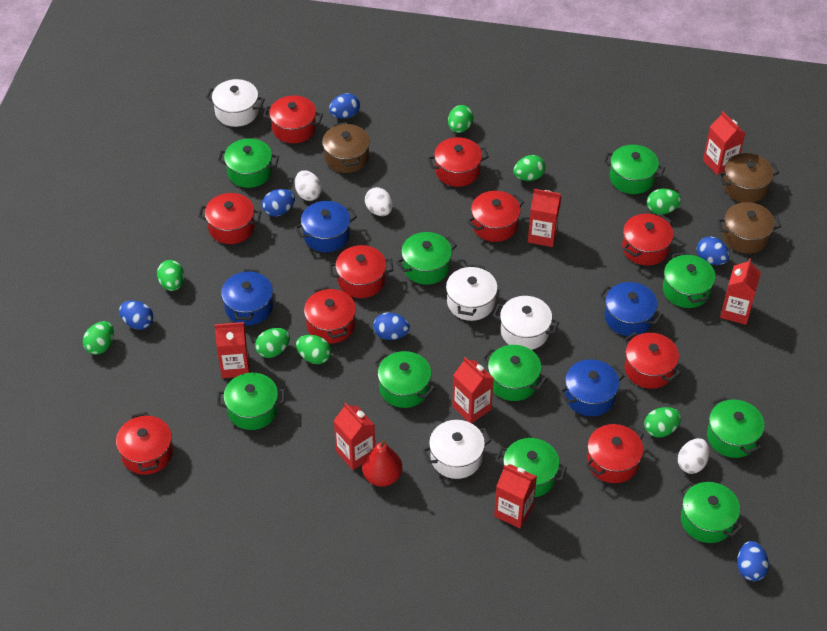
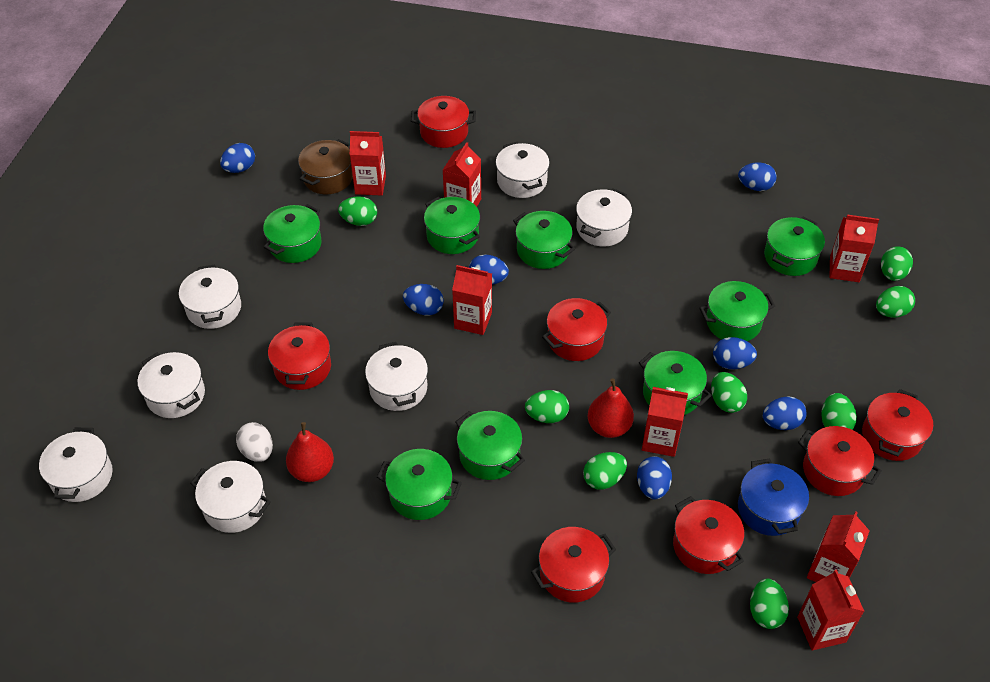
blue egg: [119,300,153,330] [262,189,295,216] [329,93,360,119] [373,313,410,340] [697,237,730,265] [737,541,769,581] = 6 -> [220,143,255,173] [403,284,444,315] [469,254,509,285] [637,456,672,499] [713,337,757,369] [738,162,777,191] [763,396,807,430] = 7
blue pot: [221,269,273,325] [294,201,357,252] [559,359,624,416] [599,282,663,336] = 4 -> [738,458,809,536] = 1
brown pot: [322,122,370,173] [717,202,781,254] [718,153,779,203] = 3 -> [298,139,353,194] = 1
green pot: [217,373,285,430] [218,138,279,188] [374,351,435,408] [396,232,457,285] [482,345,547,401] [495,438,567,497] [603,145,665,194] [663,252,716,308] [679,481,743,543] [707,396,765,458] = 10 -> [263,204,321,263] [377,449,462,520] [424,197,480,254] [455,411,525,480] [513,211,575,269] [639,351,712,415] [699,281,775,341] [764,217,825,276] = 8
red pear: [362,439,402,487] = 1 -> [286,422,334,482] [587,378,634,438] = 2
red pot: [116,412,173,475] [198,193,262,244] [263,95,323,143] [304,286,356,343] [329,245,393,298] [428,137,489,187] [467,191,524,242] [586,424,644,483] [622,214,674,266] [623,332,681,389] = 10 -> [268,322,331,390] [411,96,476,148] [531,527,616,603] [542,298,611,361] [673,496,744,574] [798,426,882,496] [862,389,933,461] = 7
white egg: [295,170,322,201] [365,187,393,216] [678,438,710,474] = 3 -> [236,422,273,462] = 1
white pot: [206,79,265,127] [422,420,492,479] [446,264,498,321] [493,296,559,350] = 4 -> [39,428,113,502] [137,352,205,418] [179,264,241,329] [190,461,271,533] [365,342,428,411] [496,142,550,198] [576,188,632,247] = 7

